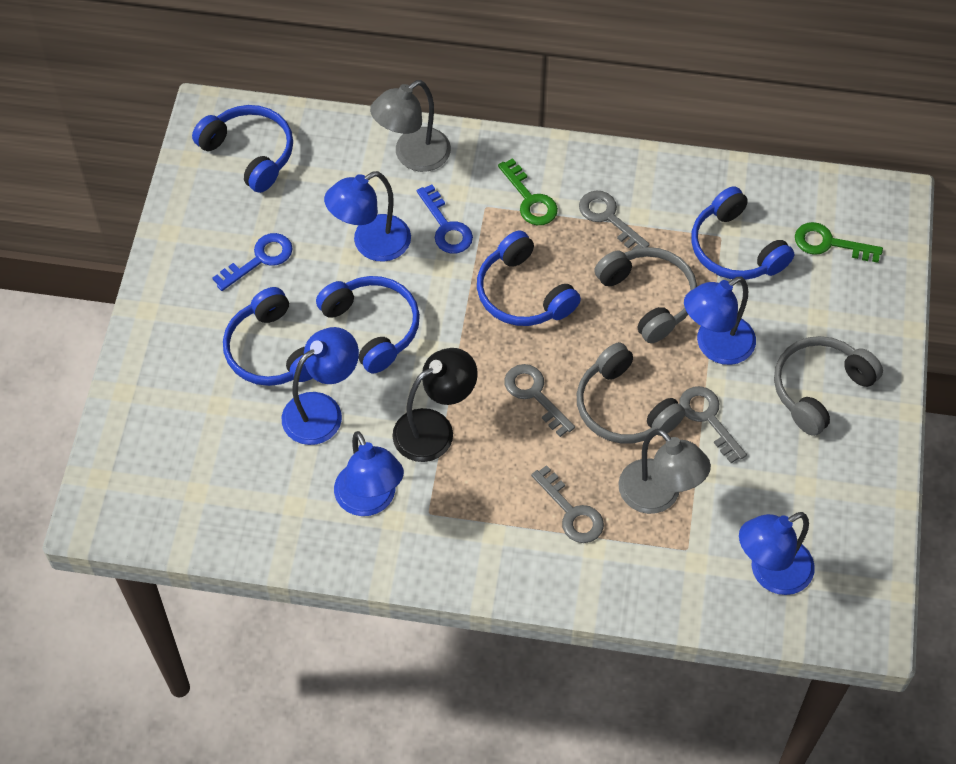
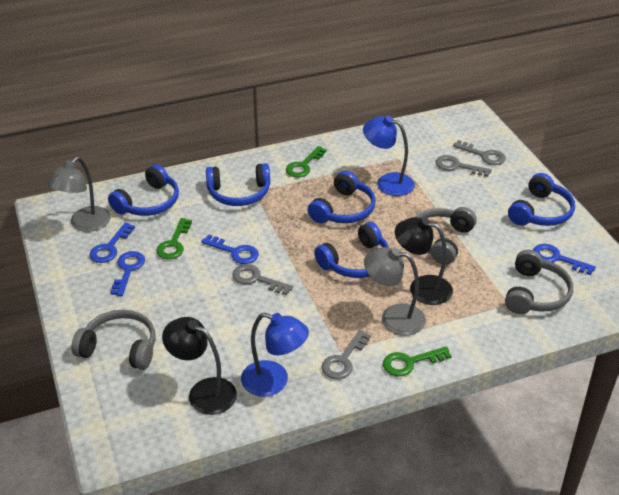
black lamp: [392,348,478,462] = 1 -> [162,317,237,415] [395,217,453,305] = 2
blue key: [213,233,293,291] [417,185,473,254] = 2 -> [90,222,135,263] [110,251,145,296] [201,234,259,264] [533,244,596,275] = 4
blue lamp: [282,327,359,445] [324,171,411,262] [334,431,404,516] [684,276,756,365] [739,512,815,595] = 5 -> [241,313,309,396] [363,116,415,196] = 2
green key: [498,158,558,225] [795,222,883,263] = 2 -> [156,218,192,259] [286,146,327,177] [383,346,451,376] = 3

